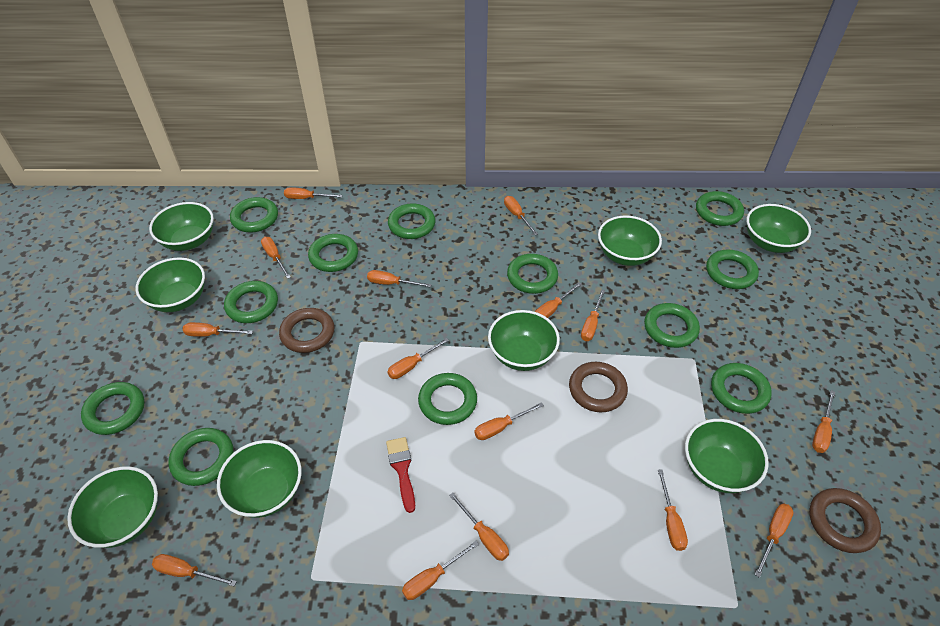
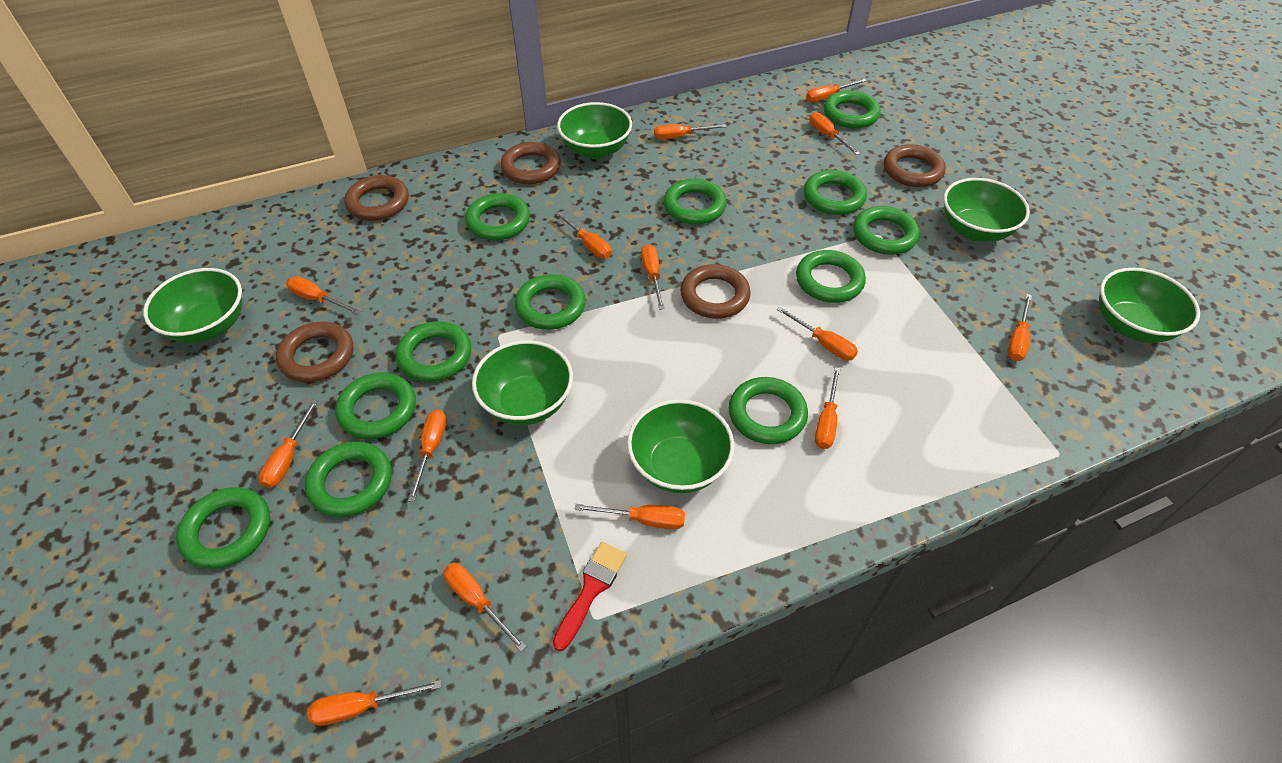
brown ring: [279,308,334,353] [569,362,628,412] [809,488,881,553] = 3 -> [276,322,353,382] [344,175,409,221] [500,142,561,184] [680,264,751,319] [884,144,946,187] = 5
green bowl: [67,466,158,548] [135,257,205,312] [149,202,214,251] [217,440,302,518] [488,310,560,371] [598,216,662,266] [685,419,769,493] [747,204,811,253] = 8 -> [143,268,242,343] [472,340,573,425] [557,102,632,159] [627,399,734,493] [944,178,1030,242] [1099,268,1200,343] = 6
orange screwdriver: [152,554,237,586] [183,322,253,337] [261,237,291,279] [284,187,342,199] [367,270,432,287] [387,338,449,379] [402,541,479,600] [449,492,509,561] [474,402,544,440] [504,196,538,235] [535,282,581,318] [581,289,605,341] [658,469,688,551] [755,503,793,578] [812,391,835,453] = 15 -> [258,400,318,488] [286,276,360,314] [307,680,441,726] [408,409,447,502] [444,563,527,652] [555,211,612,259] [574,504,685,530] [641,244,665,310] [654,124,727,140] [777,307,858,361] [806,79,867,102] [809,112,860,155] [815,367,840,449] [1007,294,1032,361] = 14

